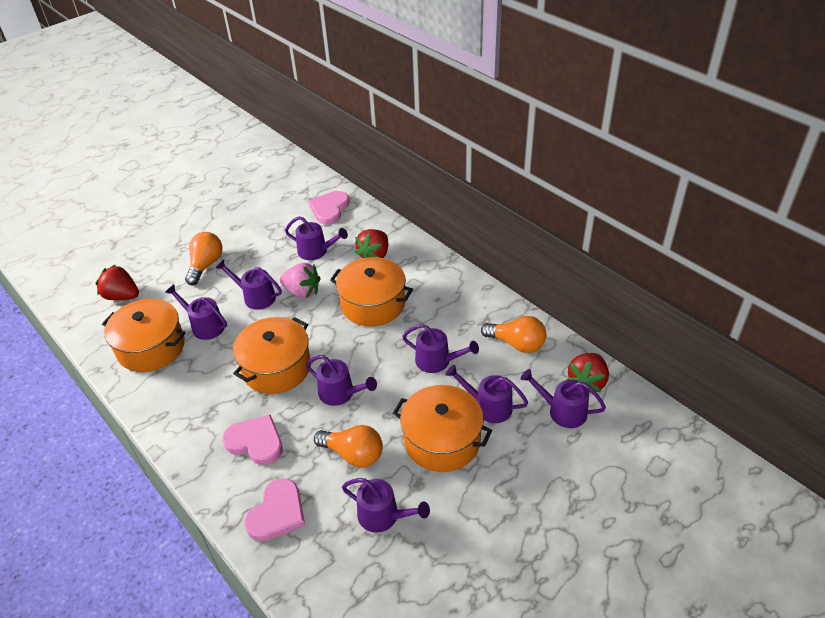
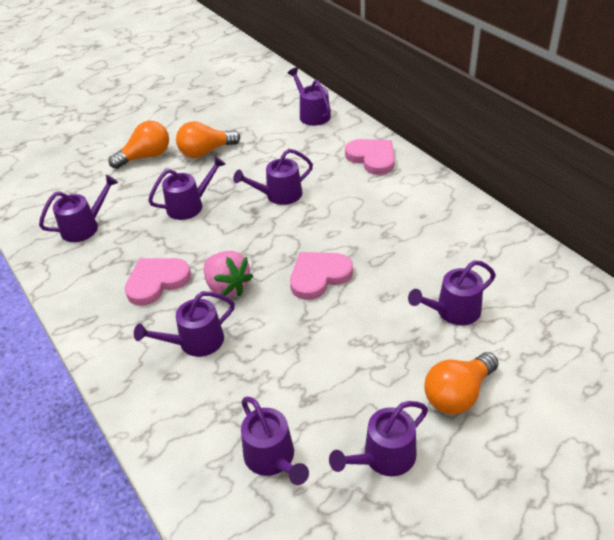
orange pot: [102,299,185,372] [233,317,311,394] [330,257,413,326] [393,385,492,472] = 4 -> none = 0
red strawberry: [96,265,139,300] [355,229,388,258] [567,353,609,393] = 3 -> none = 0

